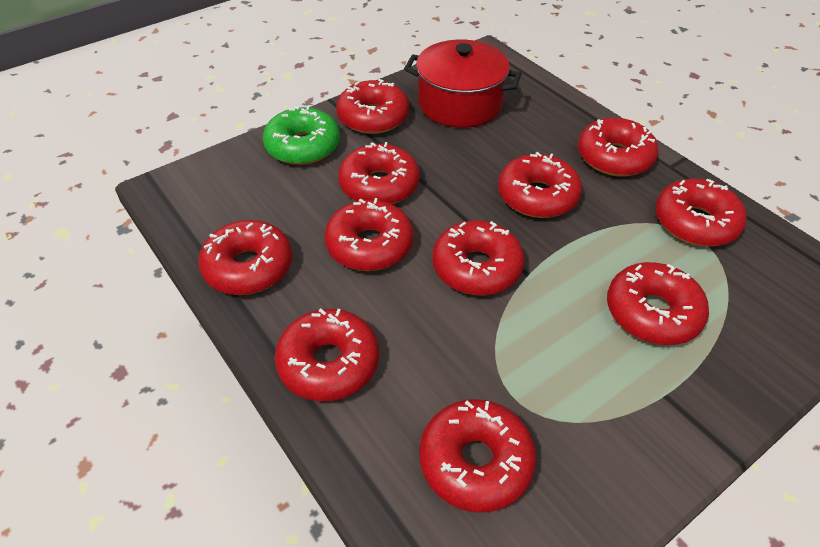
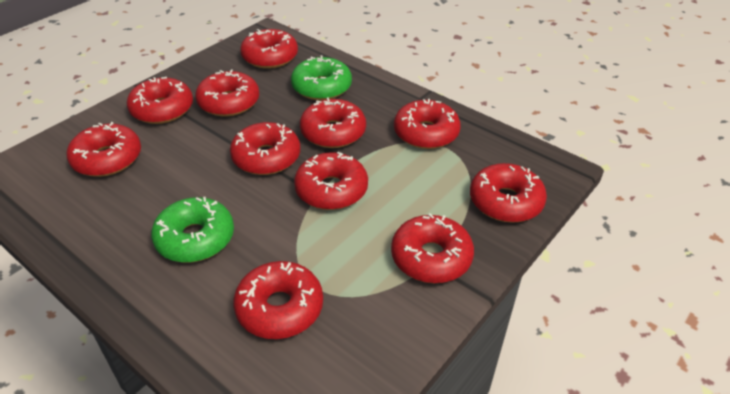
green donut: [263,106,340,165] = 1 -> [151,197,234,263] [291,55,352,100] = 2
red pot: [404,40,521,128] = 1 -> none = 0

